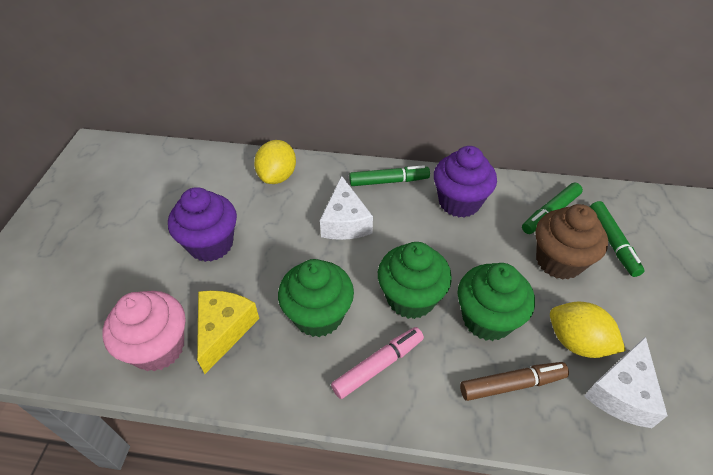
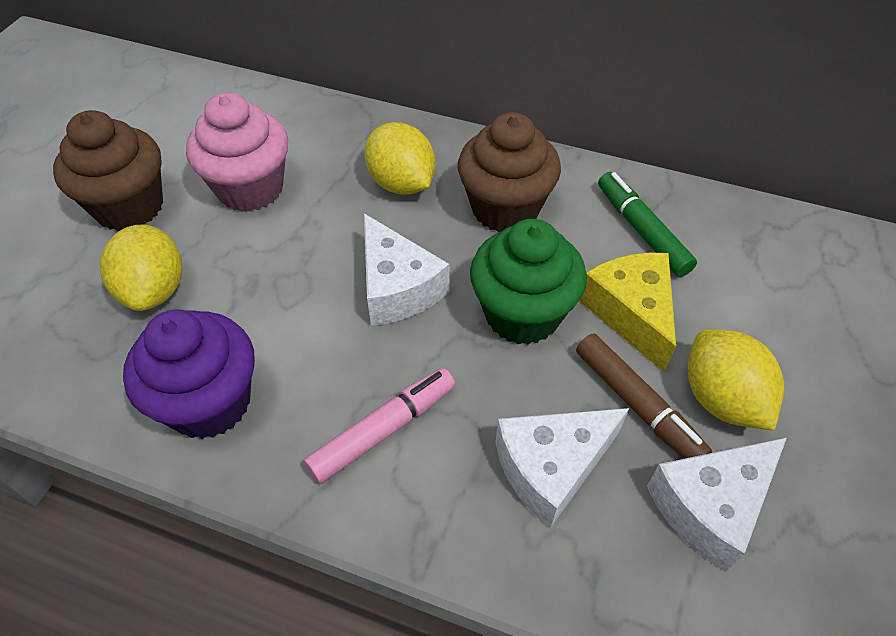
brown cupcake: [536,204,608,280] = 1 -> [53,110,163,231] [458,112,561,232] = 2
green cupcake: [278,259,354,337] [378,242,452,319] [458,263,535,341] = 3 -> [470,219,587,345] = 1
green marker: [349,165,430,186] [522,183,583,234] [590,201,645,277] = 3 -> [598,172,697,277] = 1
purple cupcake: [168,187,237,262] [434,146,497,218] = 2 -> [123,310,255,439] = 1
white cheese: [320,176,373,240] [584,336,668,428] = 2 -> [364,213,449,326] [495,408,629,528] [647,438,787,572] = 3
yellow lemon: [254,140,296,184] [550,302,626,358] = 2 -> [100,225,182,311] [364,122,436,195] [688,329,784,431] = 3

